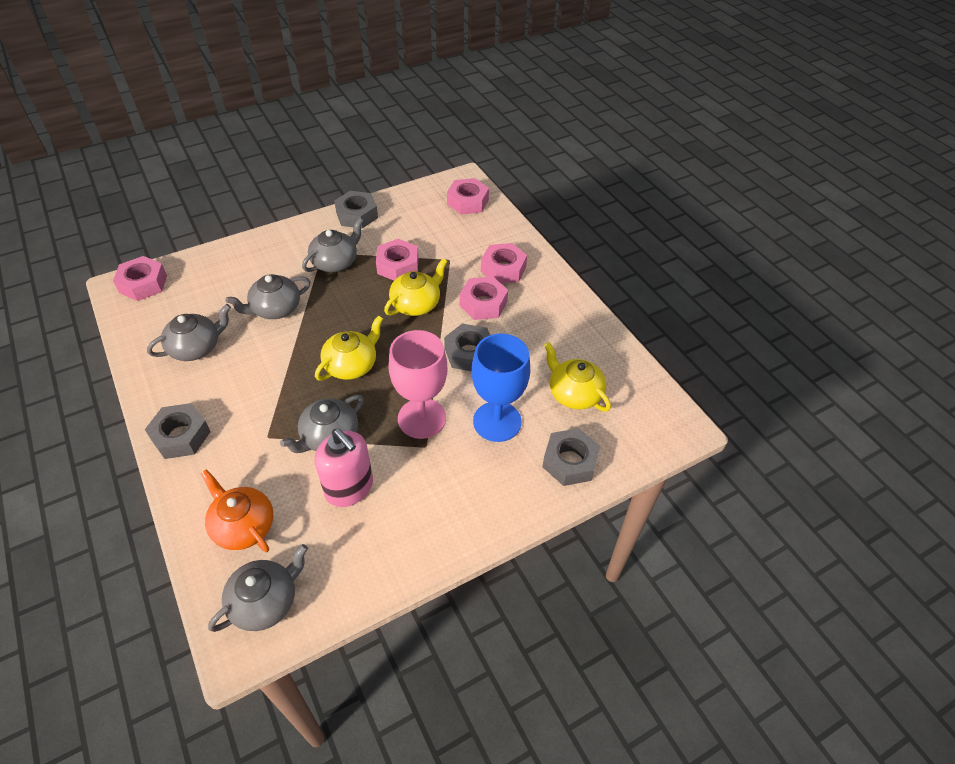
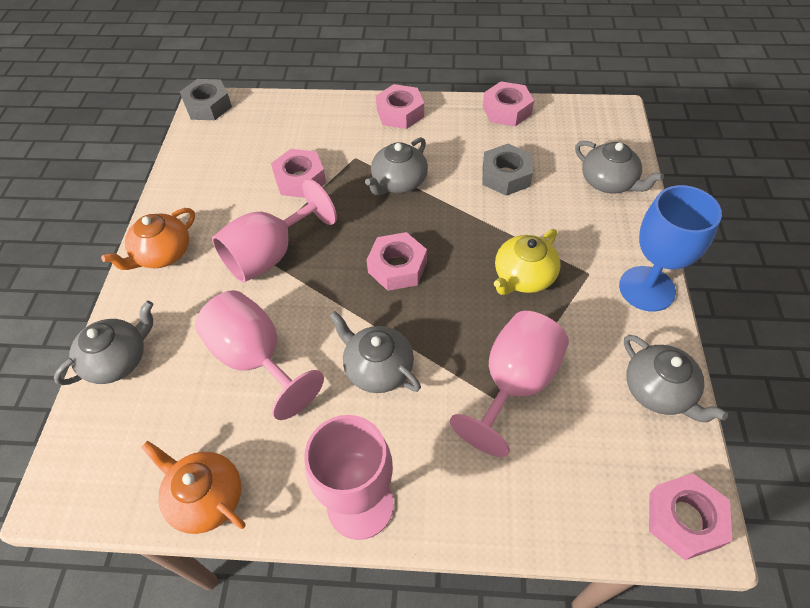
grey nut: [145,403,211,459] [334,191,378,229] [444,324,490,371] [542,428,601,486] = 4 -> [180,79,232,120] [483,144,533,196] = 2
orange teapot: [200,469,273,552] = 1 -> [101,208,195,270] [141,441,245,534] = 2
pink goblet: [389,330,448,439] = 1 -> [195,290,324,420] [212,179,337,283] [304,415,394,540] [450,311,569,457] = 4
pink soap dispenser: [315,429,373,507] = 1 -> none = 0
yellow teapot: [315,315,383,381] [384,258,448,316] [544,342,611,412] = 3 -> [494,229,560,295] = 1

